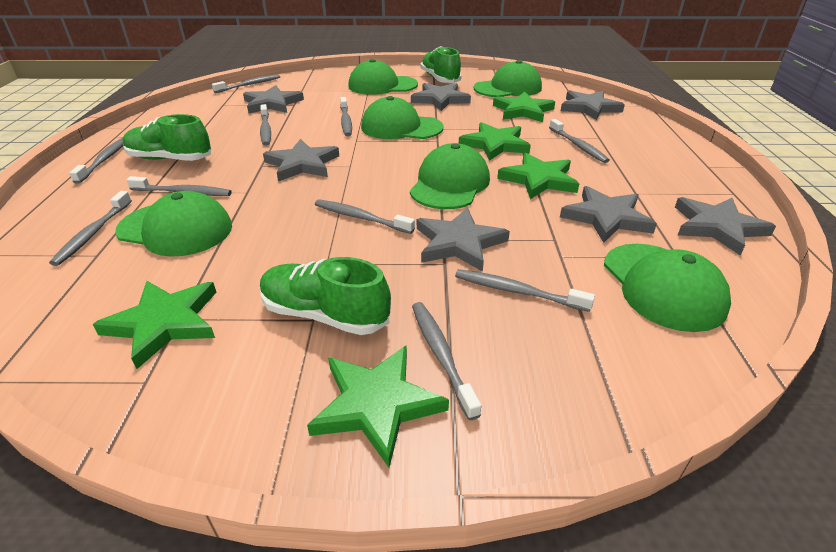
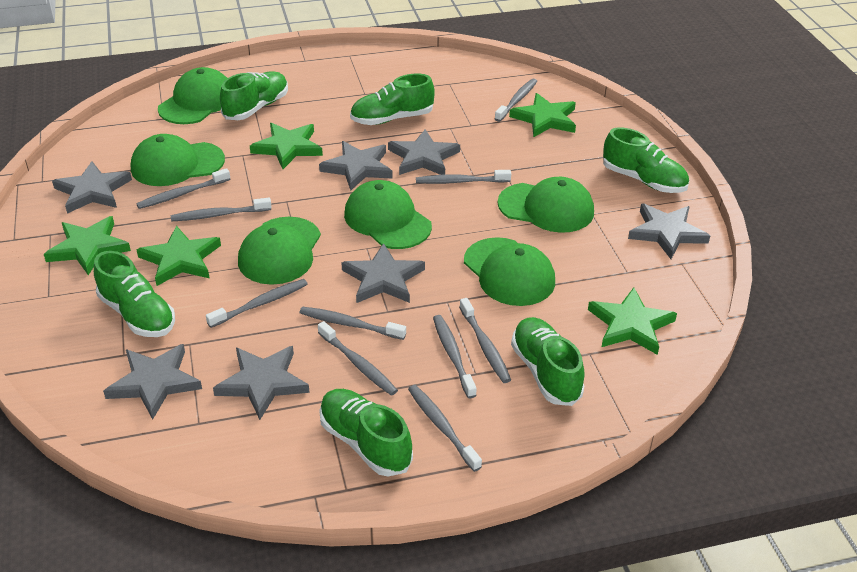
green shoe: [122,114,211,161] [260,257,391,335] [420,46,462,83] = 3 -> [94,251,175,337] [220,71,288,120] [319,389,413,477] [350,74,435,125] [511,317,585,406] [603,127,689,193] = 6

